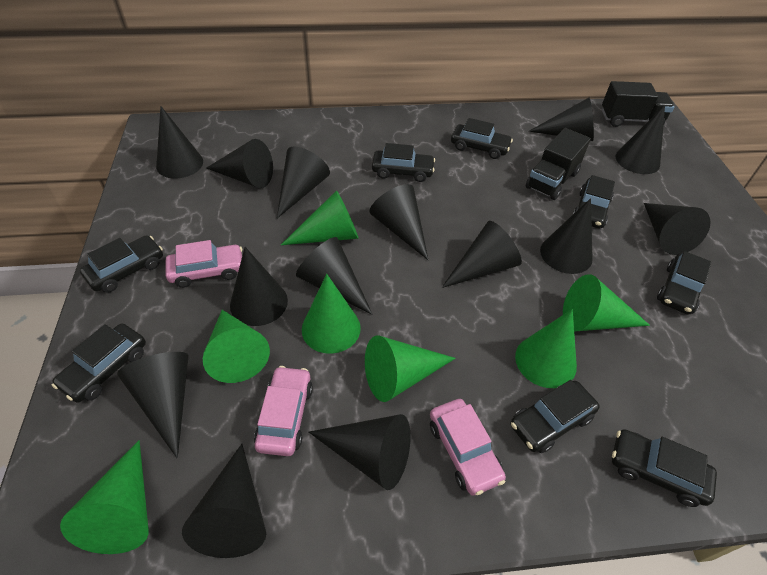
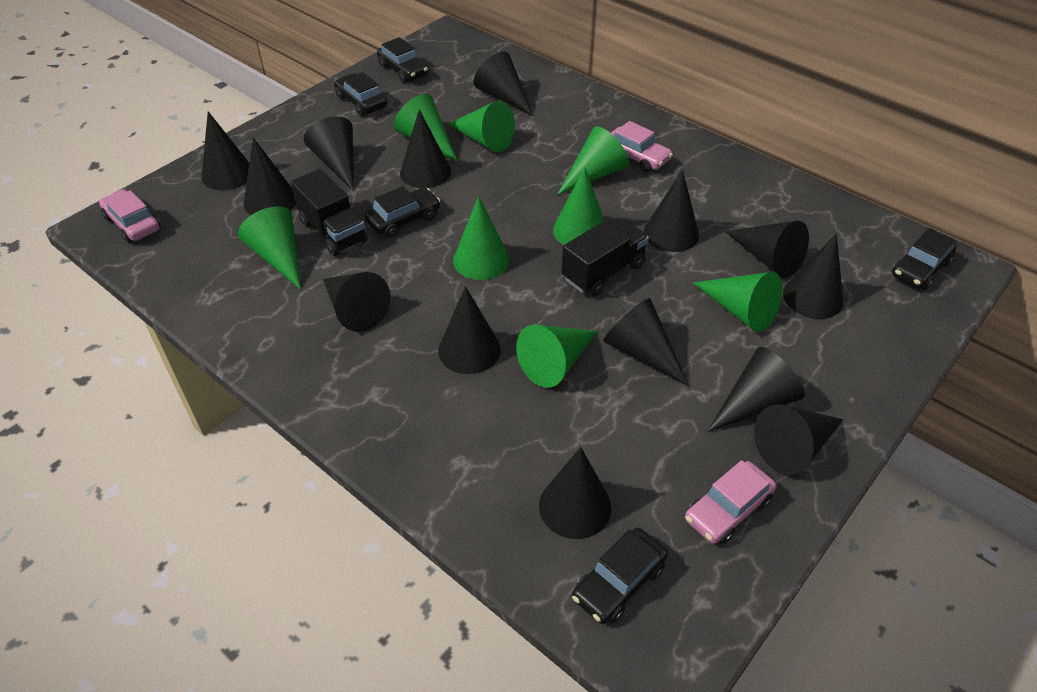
black car: [52,324,146,403] [80,235,163,293] [372,143,435,182] [451,118,513,159] [511,380,600,453] [573,175,615,228] [612,429,717,507] [657,251,711,315] = 8 -> [334,72,387,116] [365,186,440,237] [377,37,429,83] [572,528,668,624] [892,228,957,290] = 5
green cone: [60,440,149,554] [203,310,270,383] [281,190,358,245] [302,274,361,354] [365,336,456,402] [515,309,577,388] [563,274,650,331] = 7 -> [238,206,301,290] [394,94,458,162] [448,101,515,152] [453,196,510,280] [516,325,598,388] [553,167,604,245] [557,126,629,195] [693,272,782,332] = 8

